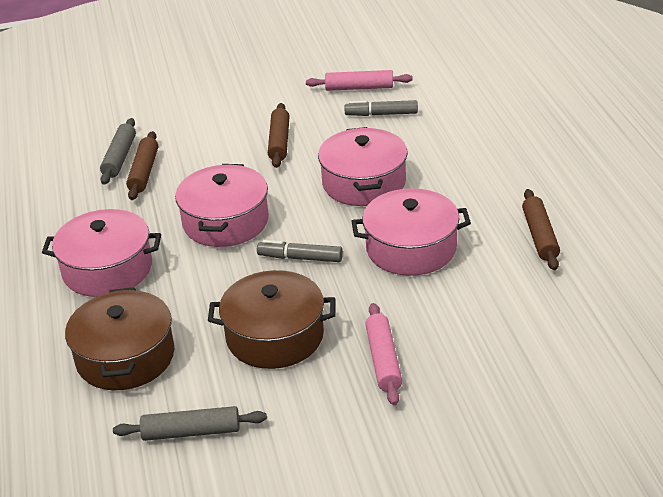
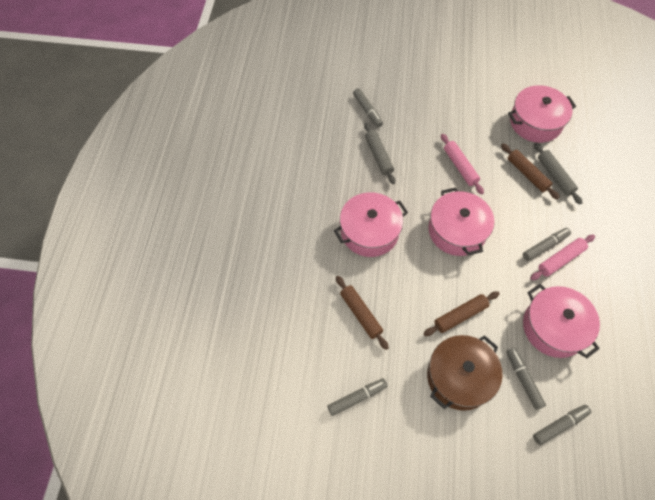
brown pot: [65,287,174,390] [208,270,335,369] = 2 -> [427,335,502,411] = 1
grey marker: [257,240,343,262] [344,100,418,116] = 2 -> [327,378,388,416] [353,88,383,128] [506,348,546,410] [523,228,571,261] [533,405,592,445] = 5

